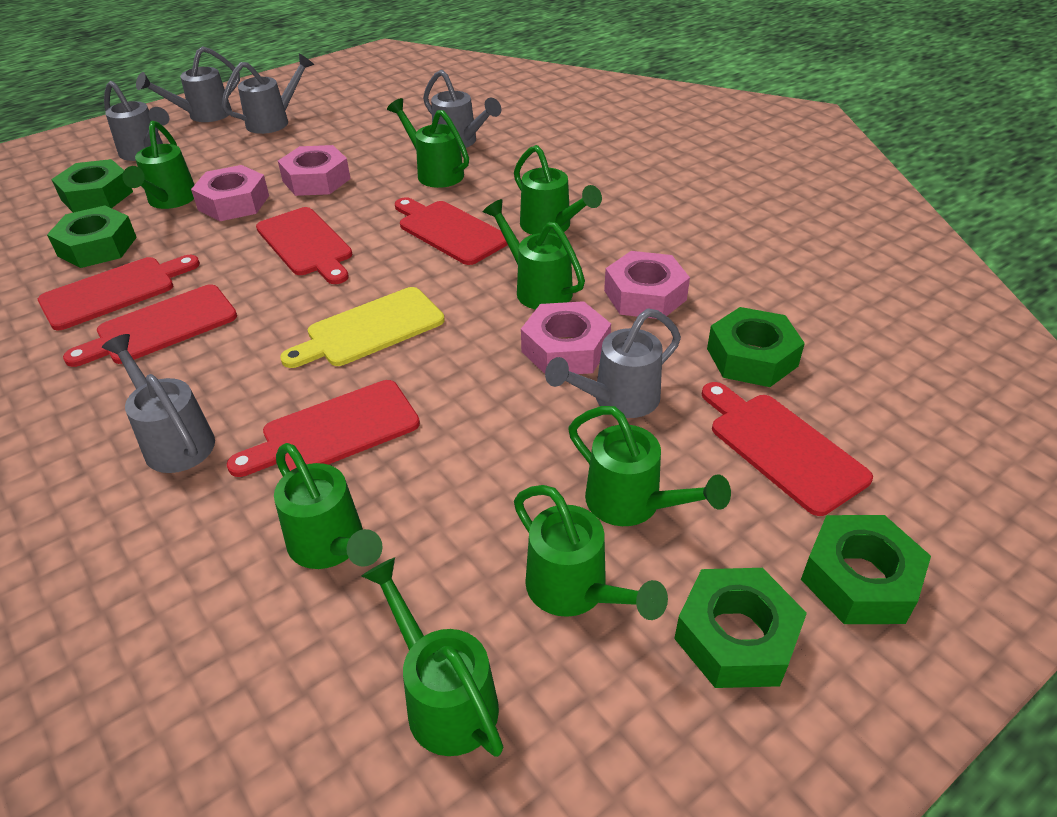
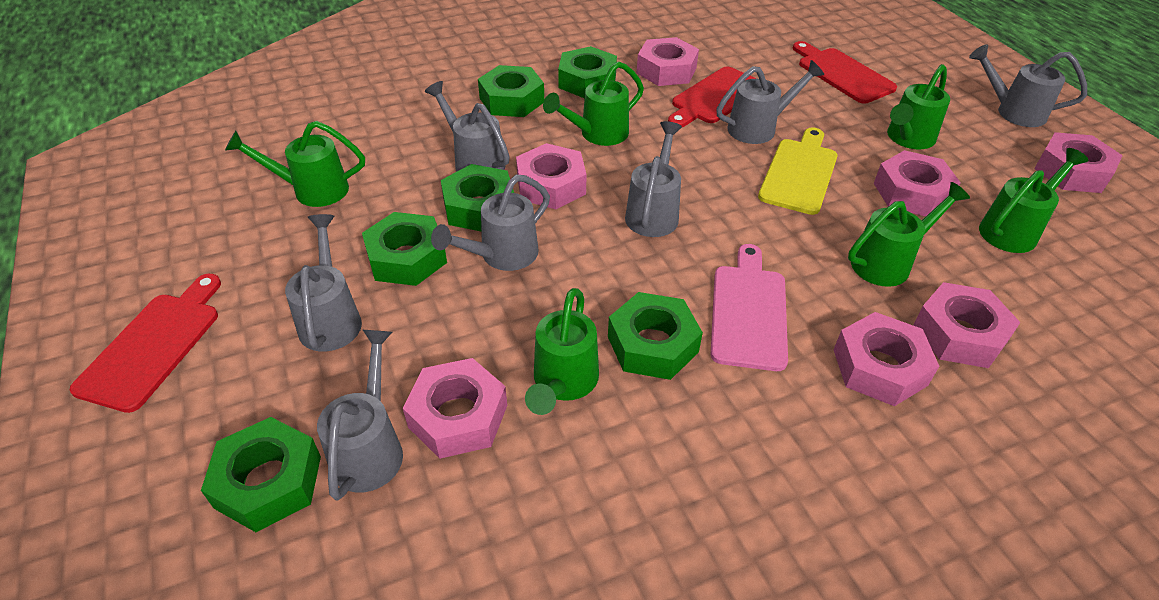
green nut: [47,206,137,268] [51,159,133,213] [674,568,807,688] [707,307,805,387] [801,515,931,624] = 5 -> [201,417,321,532] [362,212,447,286] [441,164,514,231] [478,65,544,117] [558,46,617,98] [608,292,703,380] = 6
green watering can: [122,121,195,209] [274,443,383,569] [362,557,503,757] [387,98,469,188] [483,199,585,310] [514,145,602,235] [514,485,668,620] [568,406,731,526] = 8 -> [225,121,365,207] [525,288,599,415] [543,61,644,146] [848,182,970,287] [887,64,950,149] [979,148,1089,253] = 6
grey watering can: [102,334,215,473] [104,81,169,161] [136,46,240,122] [222,53,314,134] [423,70,501,148] [545,308,681,418] = 6 -> [285,214,362,352] [317,330,403,500] [425,81,510,172] [431,174,550,271] [625,121,682,237] [716,60,824,144] [969,44,1087,127] = 7
pink cutting board: none = 0 -> [711,244,788,371] = 1
pink nut: [191,165,269,221] [278,145,351,196] [521,301,611,374] [604,251,690,319] = 4 -> [403,358,507,459] [516,143,587,209] [636,37,699,86] [834,312,939,406] [874,150,961,216] [913,282,1021,368] [1034,132,1123,193] = 7
red cutting board: [38,255,200,330] [63,284,237,367] [227,380,420,477] [256,207,352,284] [395,197,508,265] [702,382,873,516] = 6 -> [70,274,221,413] [668,67,757,127] [793,41,897,104] = 3

